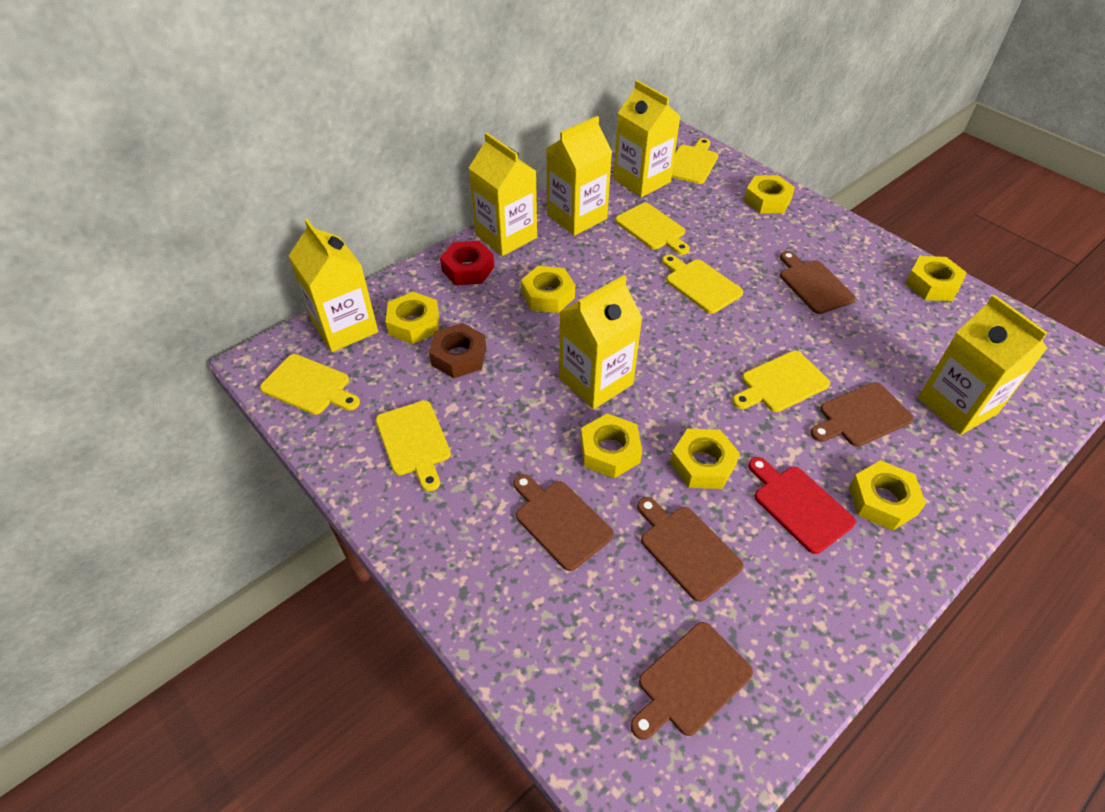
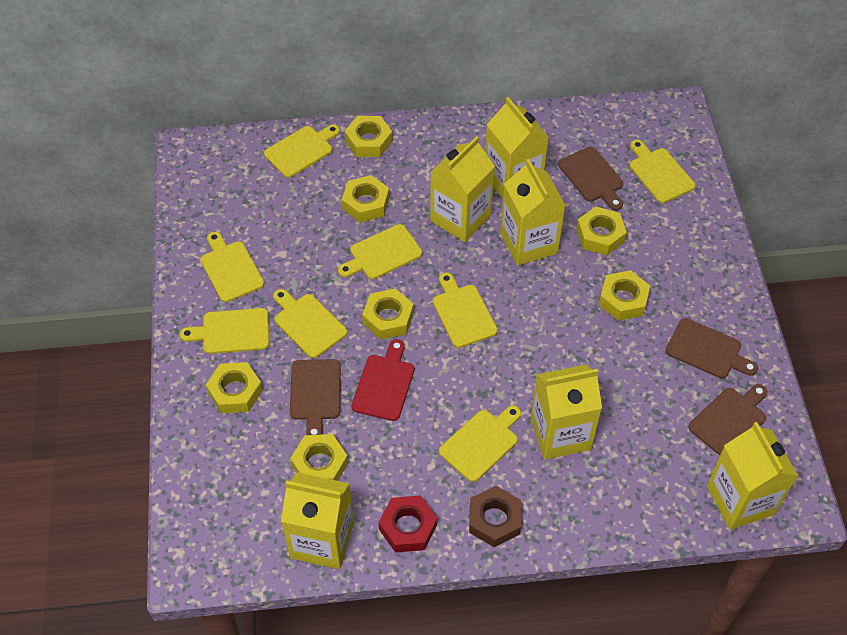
brown cutting board: [514,474,614,571] [631,622,753,740] [637,497,743,602] [780,251,856,314] [810,382,914,447] = 5 -> [290,359,341,435] [558,147,623,211] [665,318,758,379] [688,384,767,456] = 4
yellow cutting board: [260,354,360,415] [376,400,451,491] [615,203,690,255] [662,254,743,314] [672,138,718,184] [732,351,830,412] = 6 -> [179,308,269,354] [201,231,264,302] [264,124,340,178] [273,289,347,358] [338,224,422,279] [433,272,498,348] [439,405,521,482] [629,140,695,203] = 8

